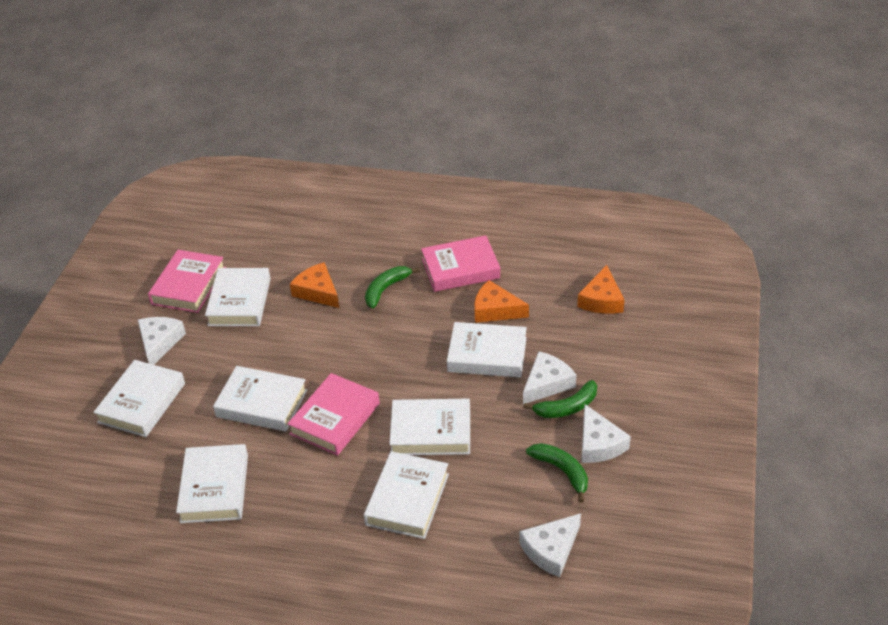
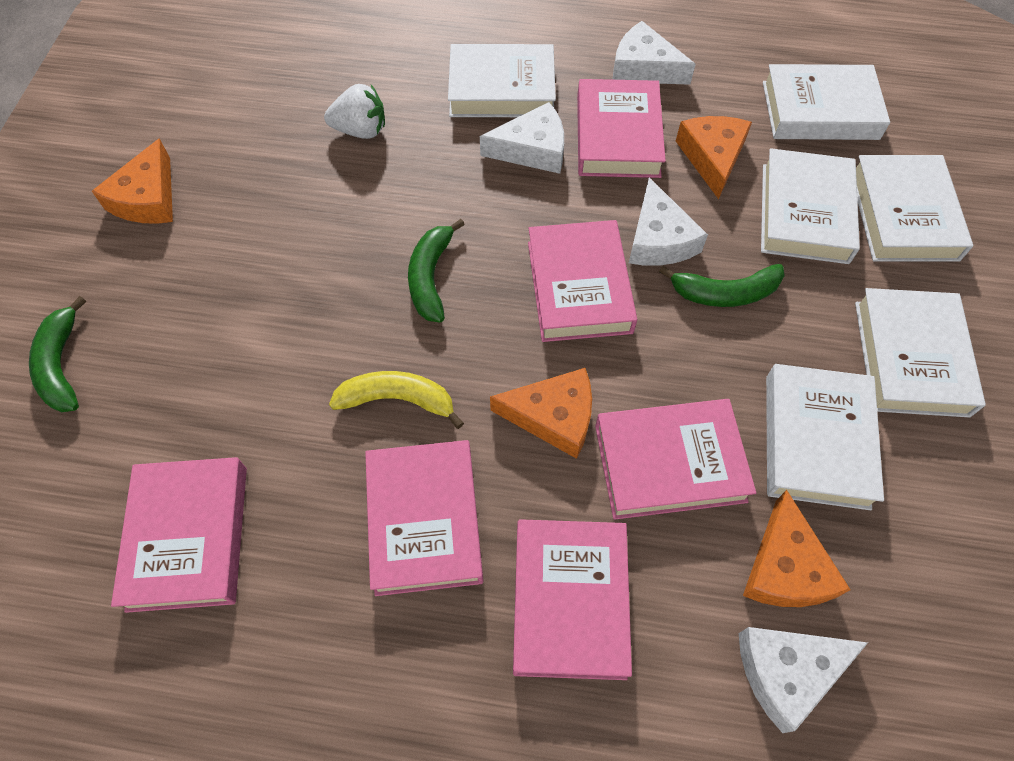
orange cheese: [290,262,339,308] [474,280,529,323] [577,265,624,314] = 3 -> [92,138,173,224] [490,368,592,459] [676,116,752,199] [743,490,851,607] = 4
pink book: [148,250,226,313] [287,373,380,456] [421,235,500,292] = 3 -> [111,457,247,613] [365,440,483,596] [513,519,632,680] [528,220,637,342] [577,79,666,178] [595,399,756,520] = 6
white book: [93,360,185,437] [176,444,248,523] [205,268,271,326] [213,366,307,431] [364,451,449,539] [389,399,470,455] [447,322,527,377] = 7 -> [448,44,556,117] [761,148,860,264] [763,64,890,140] [766,364,884,510] [855,288,986,417] [856,155,973,262] = 6
white strawberry: none = 0 -> [324,84,385,139] = 1
yellow banana: none = 0 -> [329,371,464,429] = 1

